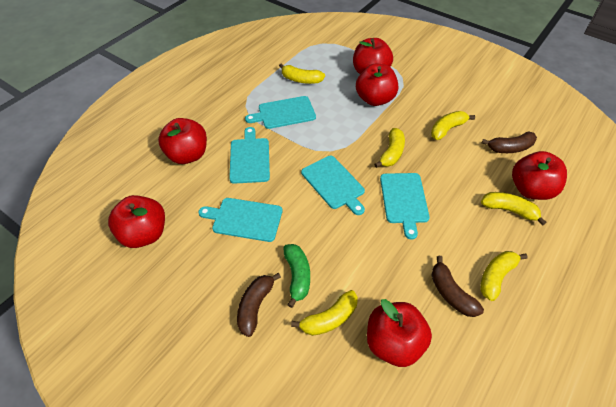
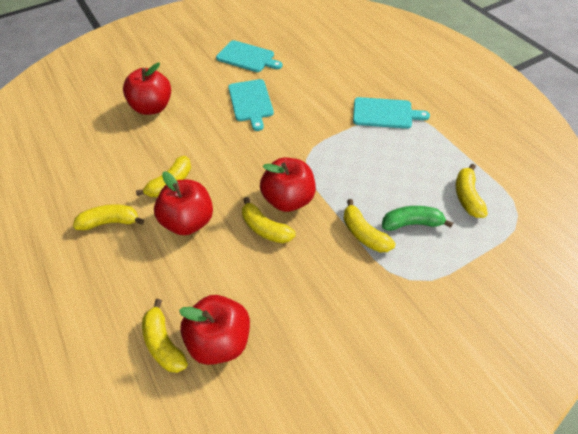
brown banana: [237,273,281,337] [432,256,484,317] [482,132,537,153] = 3 -> none = 0
red apple: [108,195,165,248] [158,118,207,164] [353,38,393,74] [356,63,398,106] [367,299,432,367] [512,151,567,200] = 6 -> [123,63,171,115] [154,172,213,235] [179,295,250,365] [260,158,316,212] = 4
turquoise cutting board: [198,198,282,242] [229,127,270,184] [245,96,316,129] [301,156,365,215] [380,173,430,240] = 5 -> [216,40,283,72] [228,79,274,131] [353,97,430,129] = 3

